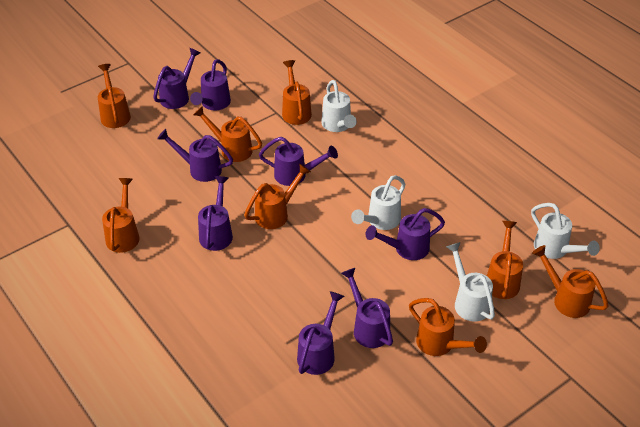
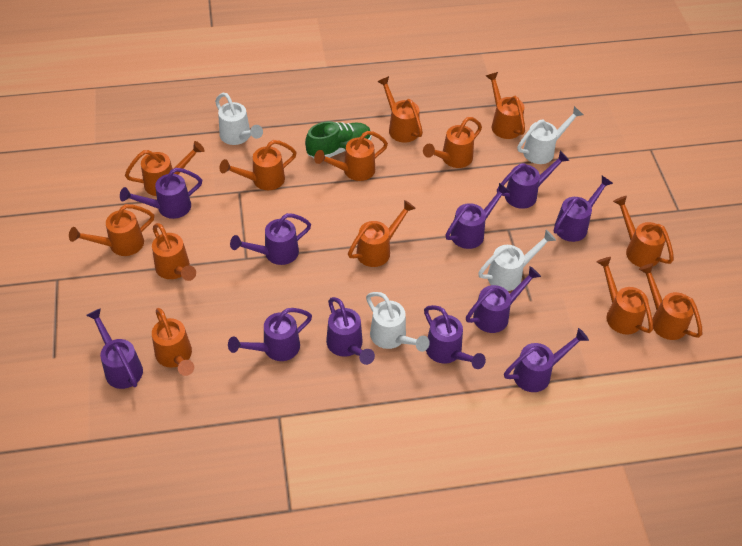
green shoe: none = 0 -> [305,121,372,158] = 1
orange watering can: [98,64,131,128] [102,178,140,253] [193,106,262,162] [244,164,311,229] [282,60,312,125] [409,298,487,356] [487,221,523,299] [532,245,608,318] = 8 -> [69,204,154,256] [125,141,205,196] [152,223,196,281] [152,308,194,376] [219,140,297,190] [314,131,388,181] [348,200,416,267] [377,76,423,143] [423,117,482,168] [486,72,525,139] [597,257,653,335] [613,196,674,267] [639,263,702,340] = 13
purple watering can: [153,48,200,109] [157,129,233,182] [190,59,231,110] [198,176,233,251] [259,137,338,186] [297,291,345,375] [341,268,393,348] [365,208,445,260] = 8 -> [86,308,143,389] [120,168,202,219] [228,308,312,361] [230,213,311,265] [326,297,375,365] [424,305,486,369] [445,183,511,249] [466,266,541,333] [497,151,570,209] [504,328,589,392] [554,176,613,242] = 11

